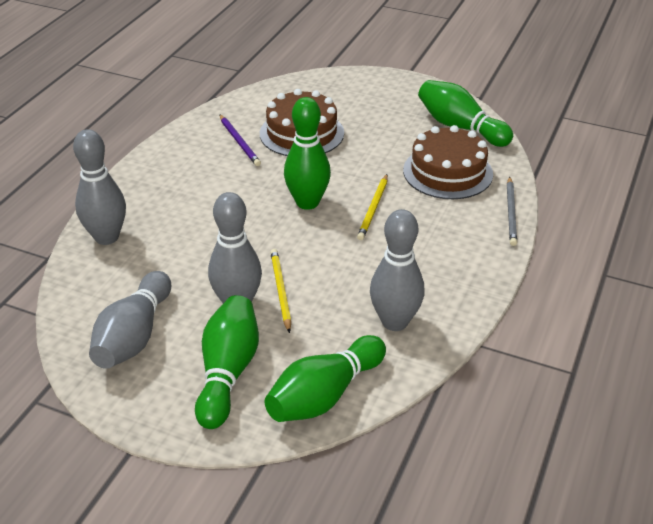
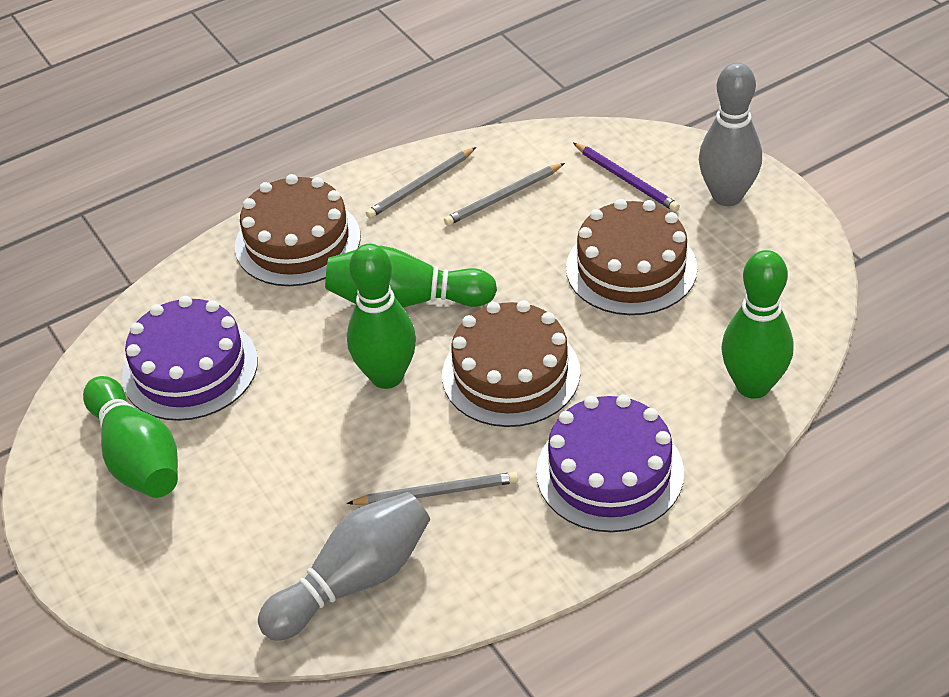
brown cake: [260,89,344,156] [403,125,493,199] = 2 -> [235,174,360,286] [442,300,580,427] [566,199,697,315] = 3
grey bowling pin: [73,129,126,245] [89,271,171,369] [208,192,262,303] [370,209,424,331] = 4 -> [258,492,430,641] [699,63,762,206] = 2
grey pencil: [507,176,517,246] = 1 -> [347,472,518,505] [366,147,476,218] [444,163,565,226] = 3
purple cake: none = 0 -> [122,296,258,421] [536,394,684,532] = 2
yellow pencil: [270,249,291,333] [357,174,388,240] = 2 -> none = 0

